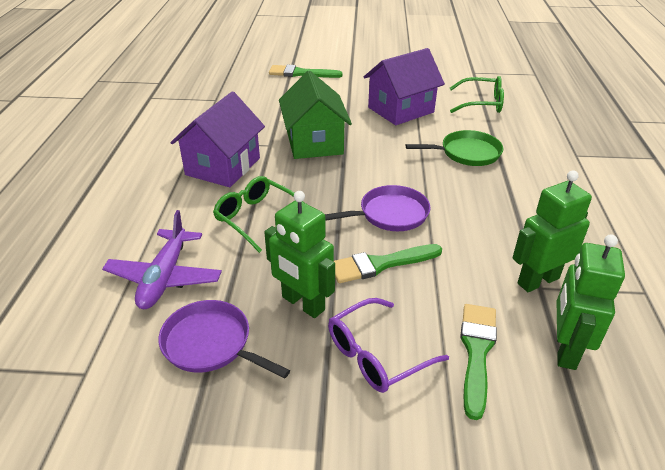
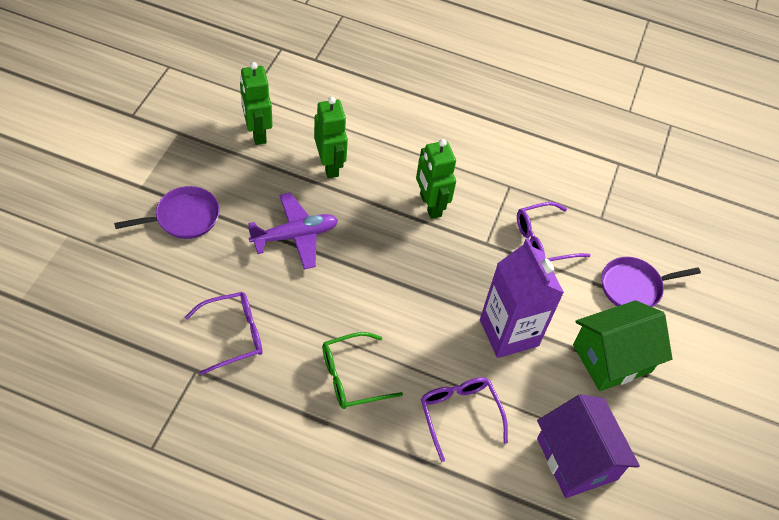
green brush: [269,65,343,78] [334,244,442,283] [460,304,497,420] = 3 -> none = 0
green glasses: [213,176,303,253] [450,76,504,113] = 2 -> [322,332,403,409] = 1
green pan: [406,130,503,166] = 1 -> none = 0
purple carton: none = 0 -> [480,238,564,358] = 1
purple glasses: [328,298,449,393] = 1 -> [185,292,263,375] [421,377,508,462] [517,202,591,261] = 3
purple house: [171,91,265,187] [364,48,445,125] = 2 -> [537,394,640,498] = 1

